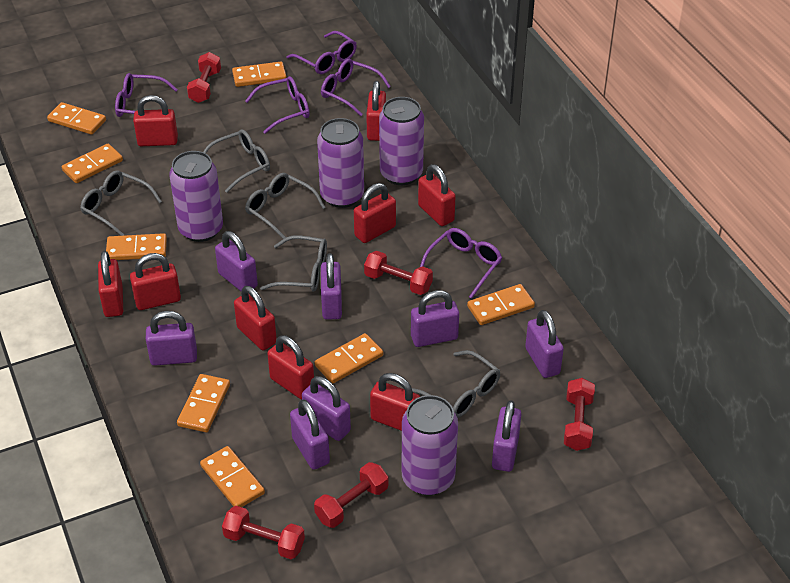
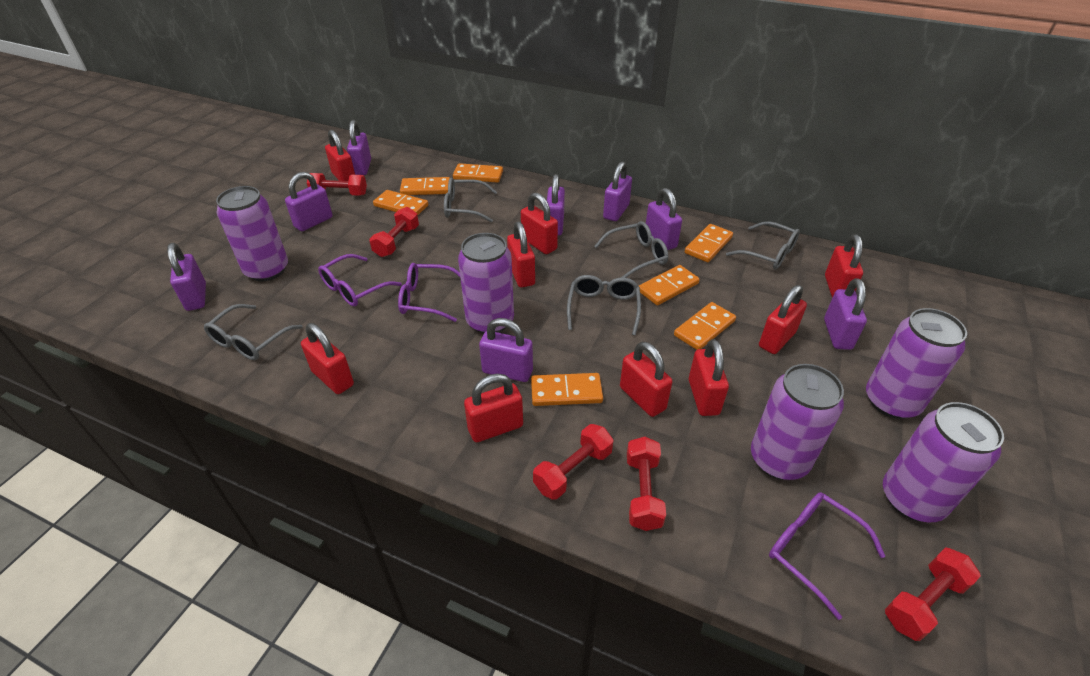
orange domino: [47,102,106,135] [62,144,123,183] [106,233,167,260] [177,374,230,432] [200,446,265,507] [232,62,287,87] [315,333,383,384] [467,284,535,325] = 8 -> [373,190,428,215] [400,177,450,195] [453,163,503,183] [531,373,603,406] [639,265,700,305] [674,302,736,350] [685,224,733,262] = 7
purple can: [169,151,223,242] [317,118,364,208] [379,97,424,185] [402,395,458,496] = 4 -> [216,186,288,281] [458,233,514,334] [751,364,844,480] [866,308,967,419] [883,402,1004,522] = 5
purple glasses: [115,73,178,117] [245,76,309,134] [286,31,357,74] [321,59,391,116] [420,228,502,299] = 5 -> [318,254,402,307] [398,263,460,322] [769,492,885,620] = 3

